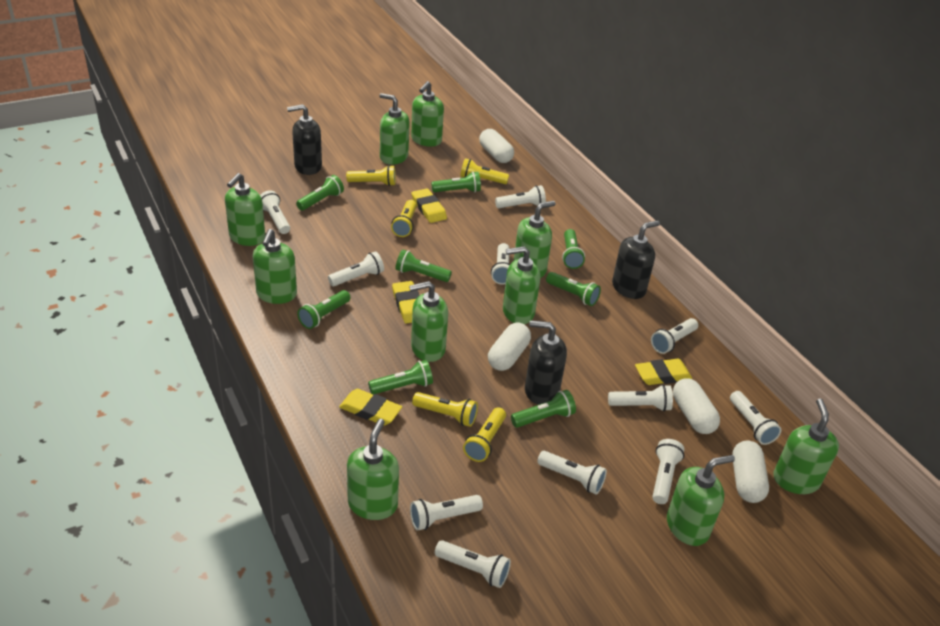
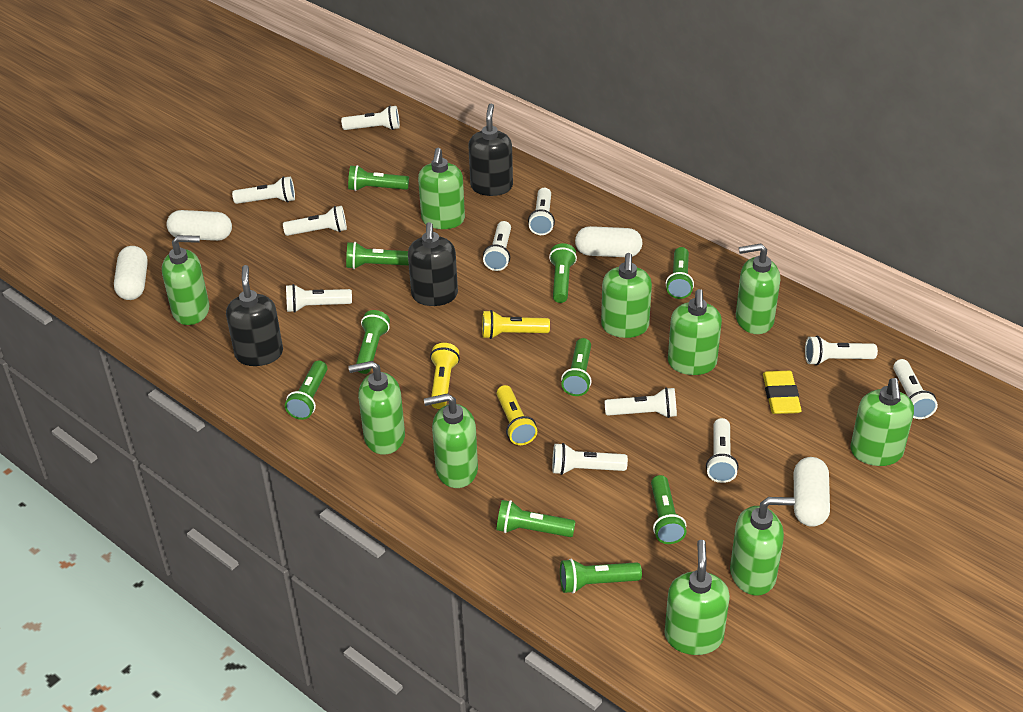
green flashlight: [296,175,344,211] [297,290,350,329] [368,360,433,394] [396,250,452,282] [431,172,481,192] [511,390,576,428] [546,272,601,306] [562,229,585,269] = 8 -> [285,361,328,420] [346,242,409,269] [348,165,409,191] [356,310,390,374] [496,500,576,537] [549,243,577,303] [560,558,642,594] [561,338,592,396] [651,475,687,544] [666,247,694,299] = 10
yellow eraser: [339,389,402,426] [392,281,420,323] [411,189,447,223] [635,359,692,385] = 4 -> [763,371,802,414] = 1
yellow flashlight: [346,165,396,186] [391,200,417,237] [412,392,478,427] [460,158,509,184] [463,407,506,462] = 5 -> [430,343,460,409] [482,310,550,339] [497,385,537,445] = 3

